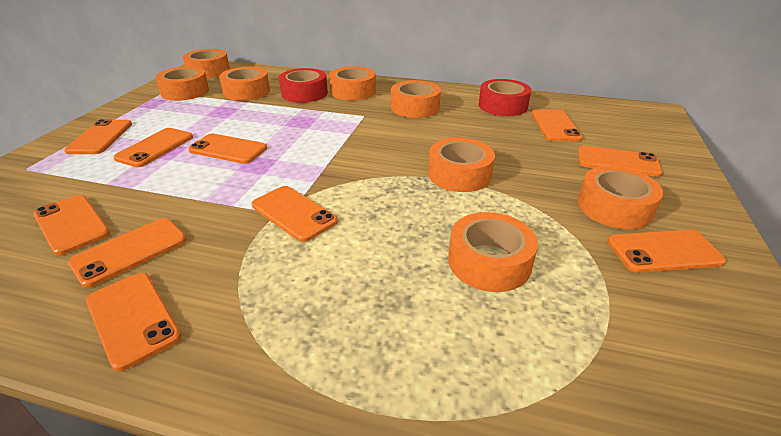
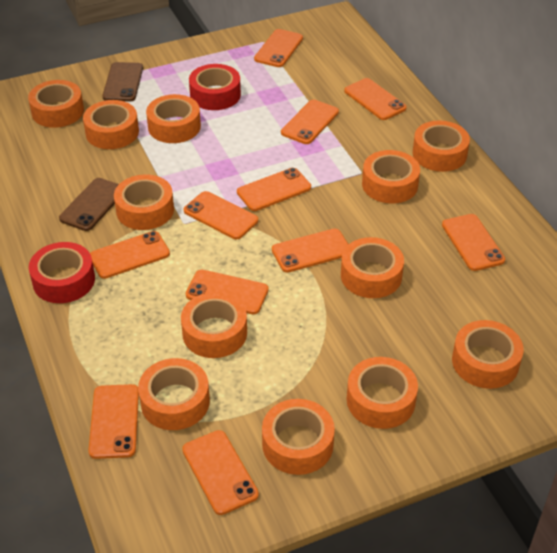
brown phone: none = 0 -> [59,178,119,231] [102,62,143,102] = 2
orange phone: [33,195,110,256] [64,119,132,154] [68,218,186,288] [86,273,181,371] [114,128,193,167] [188,133,267,164] [252,186,338,242] [532,109,583,141] [578,145,662,177] [607,230,726,273] = 10 -> [88,384,139,459] [90,231,170,279] [182,430,259,515] [184,191,258,239] [186,270,269,315] [237,168,311,211] [254,29,303,67] [272,228,349,273] [281,100,339,144] [344,78,407,120] [442,214,505,271] = 11
orange tape: [155,67,209,101] [183,49,230,78] [219,67,270,101] [329,66,376,100] [391,80,441,118] [428,138,495,192] [448,212,538,292] [578,166,663,229] = 8 -> [28,80,84,128] [83,100,139,149] [114,174,174,230] [138,358,210,430] [146,94,201,143] [181,292,247,358] [262,399,335,475] [341,237,404,298] [347,357,418,429] [362,150,420,204] [413,120,470,172] [452,320,524,389] = 12

